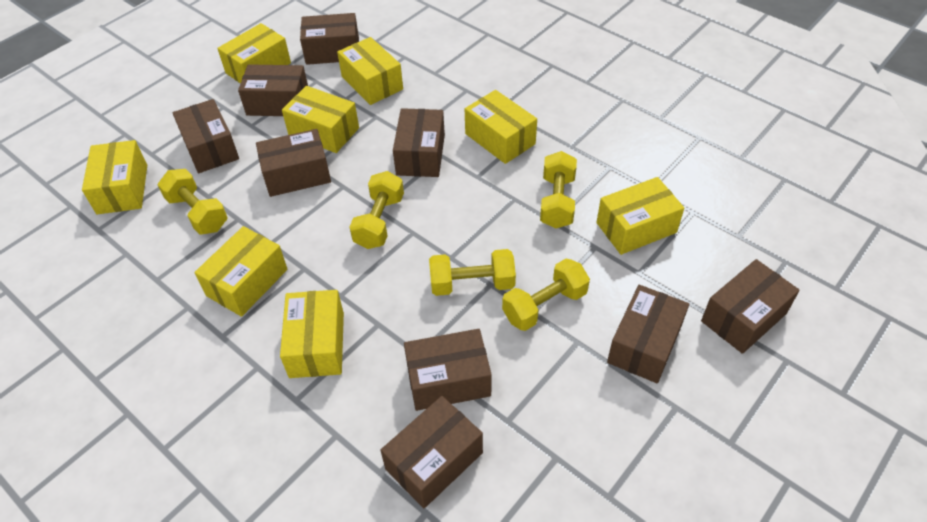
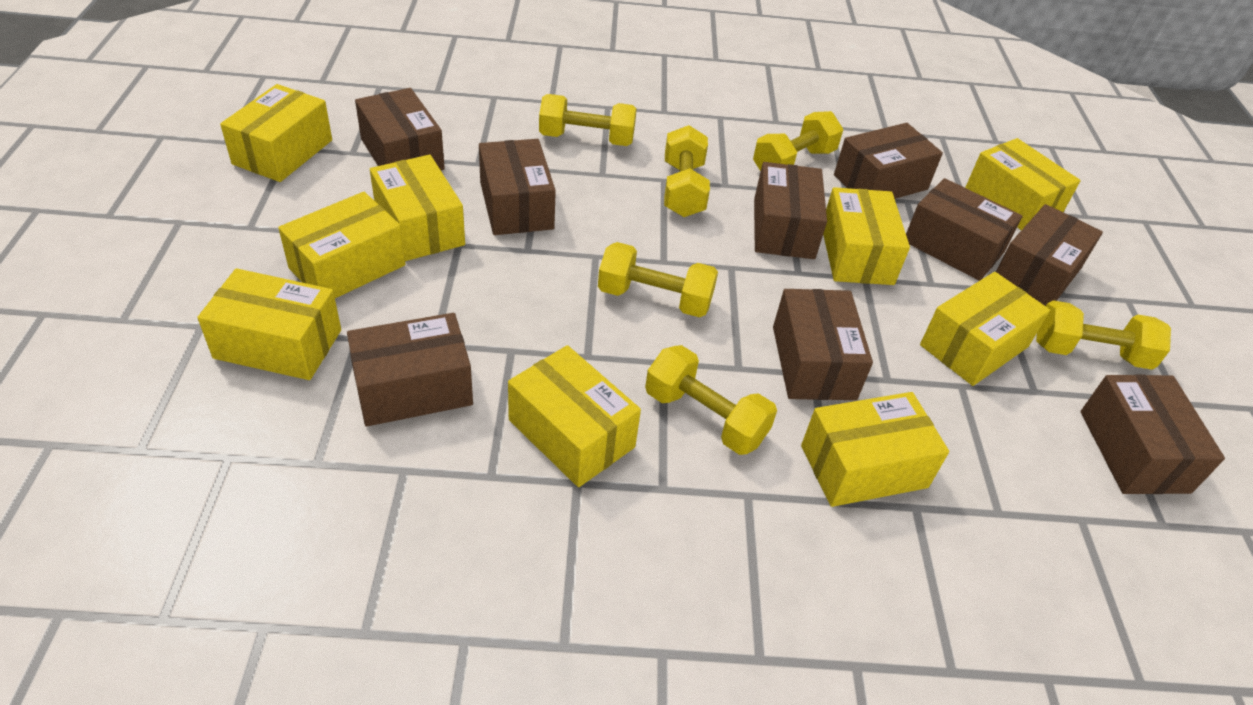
yellow box: [82,140,147,214] [194,226,288,317] [217,23,291,84] [280,290,344,378] [282,86,359,153] [337,37,403,105] [465,90,537,164] [596,177,684,255] = 8 -> [197,268,341,380] [220,84,332,182] [278,192,406,298] [370,155,465,261] [508,345,641,487] [801,392,949,507] [823,187,910,285] [920,272,1050,386] [965,138,1081,230] = 9
yellow dumbbell: [158,169,228,235] [350,171,404,249] [429,249,516,296] [502,259,590,331] [540,151,577,228] = 5 -> [539,94,637,146] [598,242,718,317] [645,345,777,455] [664,125,710,217] [753,111,843,171] [1036,300,1171,370] = 6

